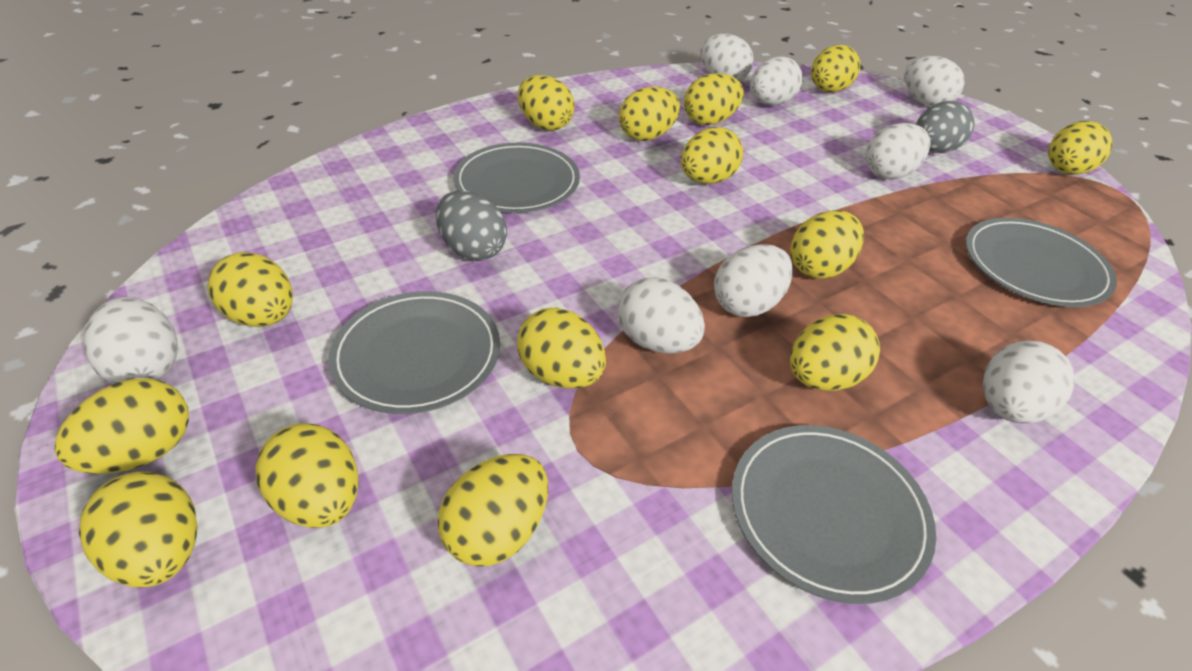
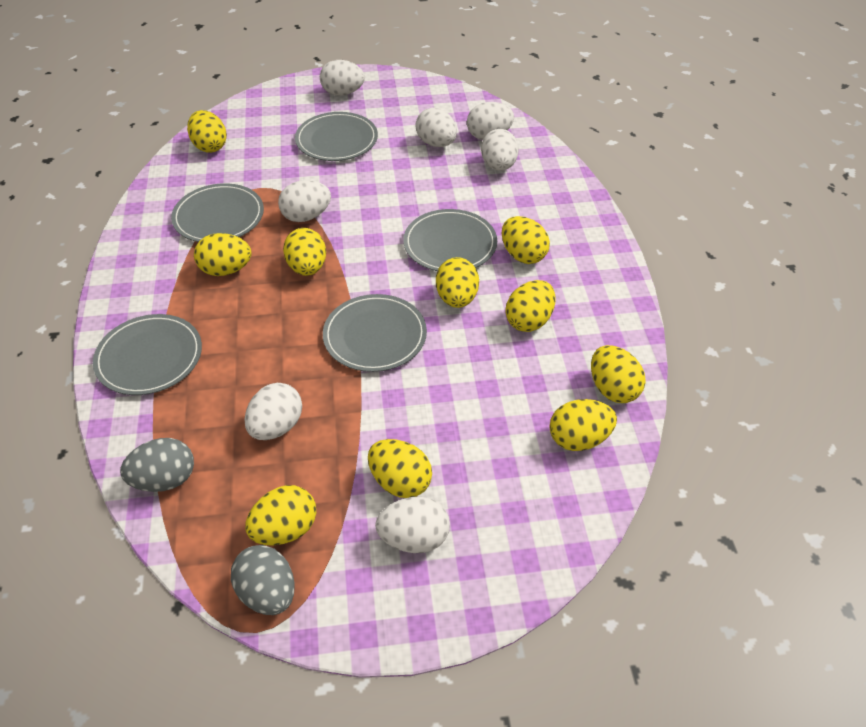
grey plate: [328,291,500,414] [453,143,580,213] [732,425,936,604] [966,218,1117,307] = 4 -> [93,314,202,395] [171,183,264,242] [295,112,378,161] [323,294,427,372] [403,209,497,271] = 5
white egg: [83,297,178,384] [618,277,705,354] [700,33,754,81] [714,244,793,317] [750,56,803,105] [865,123,931,180] [904,56,965,106] [983,340,1075,424] = 8 -> [244,383,302,440] [278,180,331,222] [320,60,365,96] [375,497,450,553] [415,108,457,147] [467,102,514,140] [481,129,519,171] = 7
yellow egg: [54,378,189,474] [79,472,198,588] [207,252,293,327] [255,423,358,528] [438,454,548,566] [517,307,606,389] [518,75,575,130] [619,87,680,141] [681,127,743,184] [684,73,744,125] [790,210,864,279] [790,314,880,391] [811,45,861,92] [1048,121,1112,175] = 14 -> [187,110,227,153] [194,233,252,276] [245,485,316,546] [283,228,326,276] [368,439,432,498] [436,257,479,308] [502,216,550,264] [505,280,555,332] [550,399,617,451] [591,345,646,403] = 10

